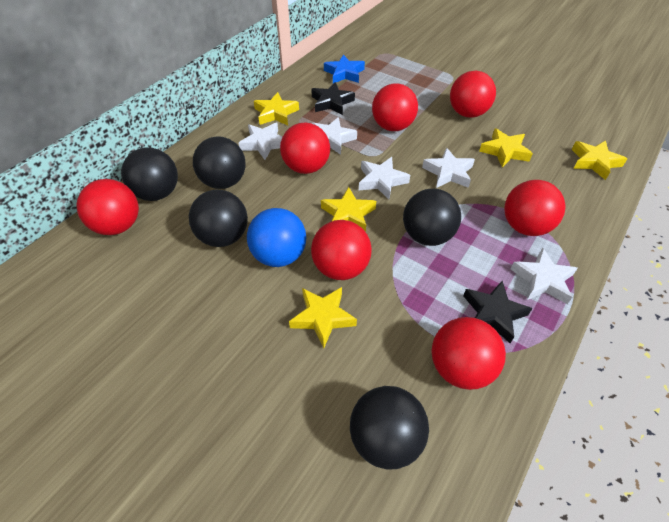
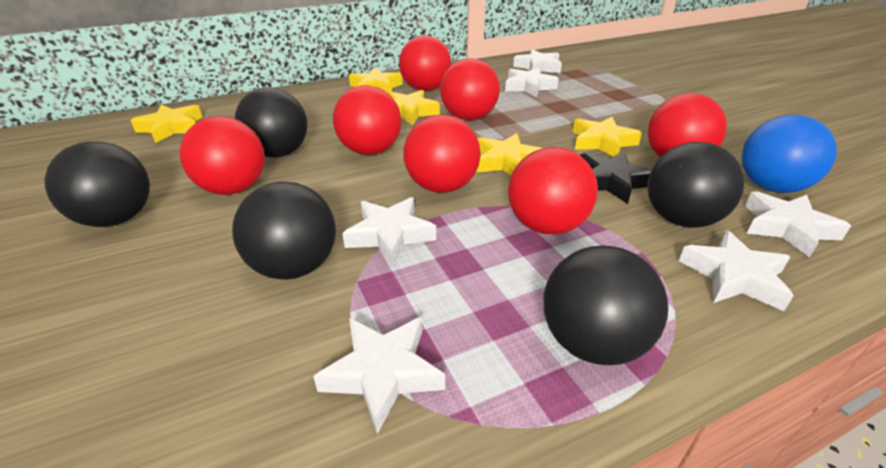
black star: [311,82,355,115] [463,281,533,343] = 2 -> [581,151,652,204] = 1
blue star: [324,54,365,83] = 1 -> none = 0
white star: [239,122,283,160] [312,117,357,155] [359,157,410,199] [422,148,475,188] [511,248,578,304] = 5 -> [313,317,445,434] [342,197,436,265] [505,68,559,97] [513,49,562,73] [679,230,794,311] [745,191,851,258] = 6

